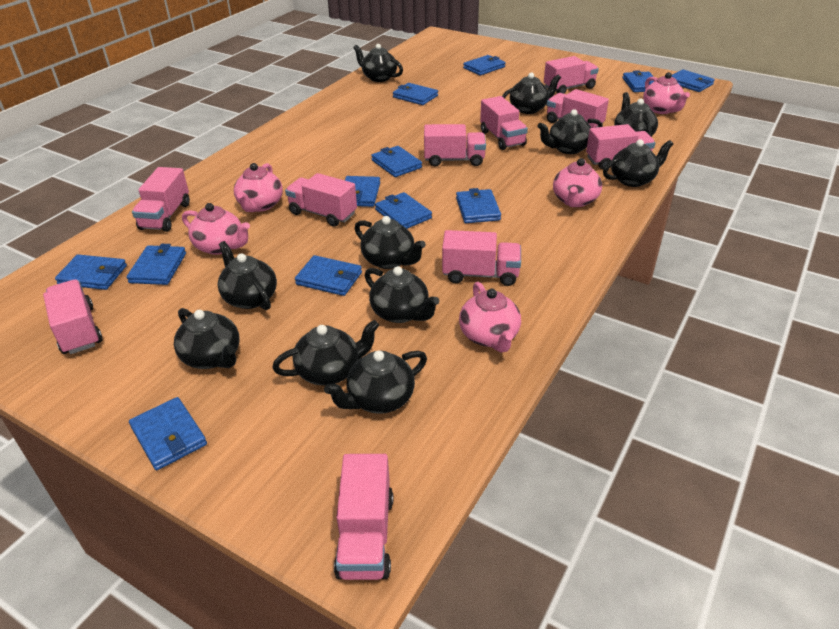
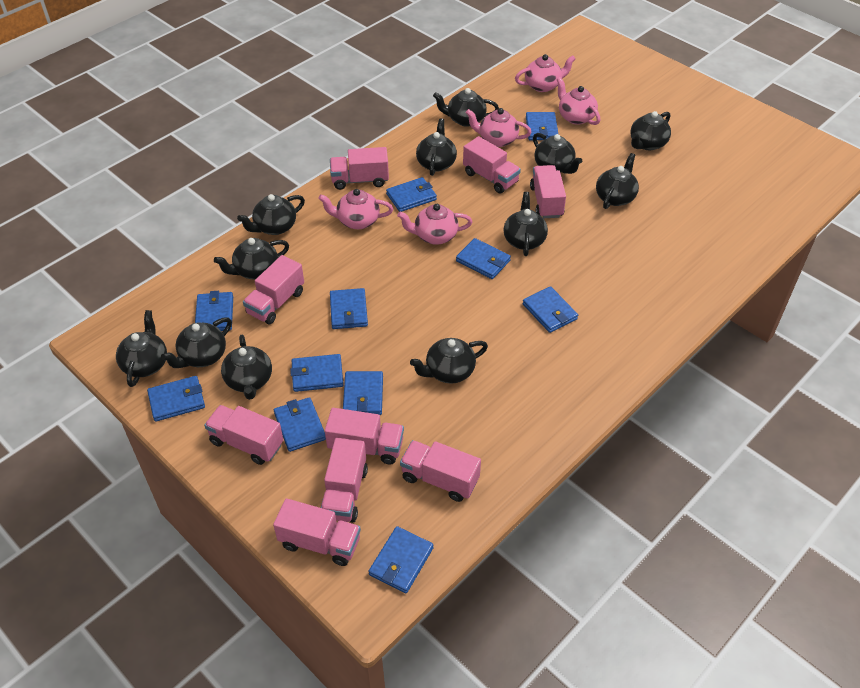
black teapot: [174,308,239,369] [218,241,277,310] [272,320,379,385] [324,350,427,414] [353,44,403,82] [354,216,426,269] [364,266,439,323] [502,72,561,114] [538,109,603,154] [603,139,673,187] [614,92,658,137] = 11 -> [116,310,167,387] [161,317,232,368] [214,238,289,279] [221,335,272,400] [237,194,305,235] [410,338,488,384] [416,118,457,176] [433,88,499,127] [503,192,548,256] [533,133,582,174] [596,153,639,209] [630,111,671,150] = 12
blue wallet: [55,254,127,290] [126,244,186,285] [129,397,207,470] [295,255,362,296] [345,176,380,207] [371,146,422,177] [375,192,432,229] [393,83,438,105] [456,188,501,223] [463,55,505,75] [622,70,654,92] [672,69,715,92] = 12 -> [147,376,205,422] [195,291,233,331] [274,397,326,452] [290,354,343,392] [330,288,368,329] [343,371,383,415] [369,526,434,593] [386,177,437,212] [456,238,511,279] [523,286,578,333] [526,112,558,140] = 11
pink truck: [43,279,102,354] [132,167,190,232] [285,173,357,227] [334,454,393,580] [424,124,486,167] [442,230,521,286] [480,96,528,150] [544,56,599,94] [547,89,609,128] [586,124,655,169] = 10 -> [204,405,283,465] [243,255,304,325] [273,498,361,566] [321,438,368,522] [325,408,404,464] [330,147,389,190] [400,440,481,502] [463,136,521,194] [530,165,566,218] = 9

